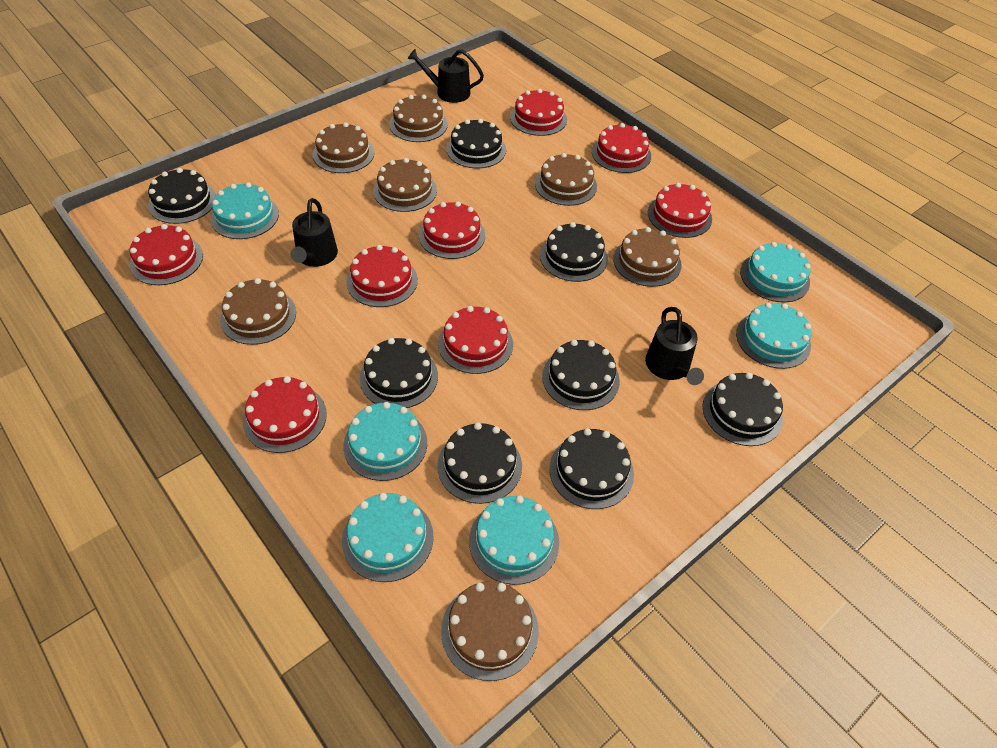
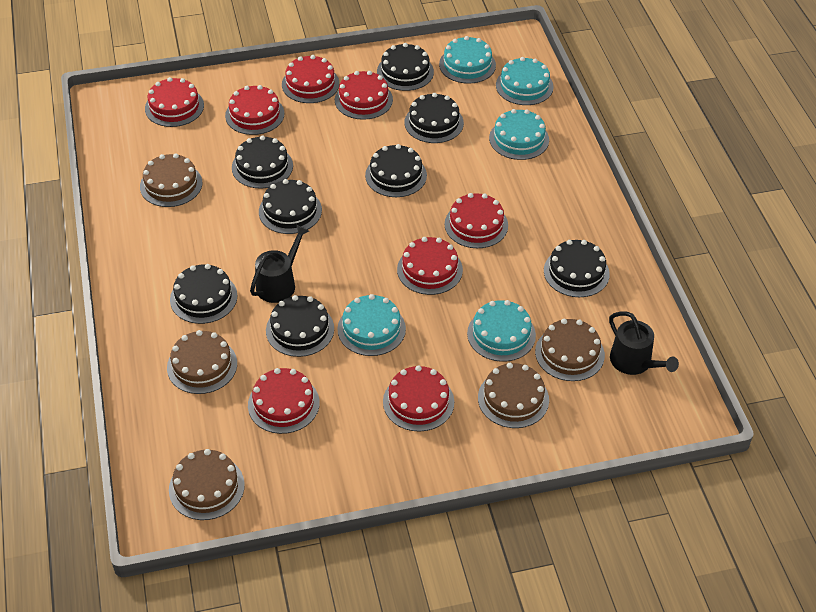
black watering can: [291,198,338,267] [408,49,484,103] [645,307,704,385] = 3 -> [250,225,309,303] [609,312,679,375] = 2
brown cake: [220,278,296,345] [313,122,374,173] [373,158,437,212] [389,95,448,142] [441,581,539,681] [535,153,597,206] [613,227,681,287] = 7 -> [140,153,202,207] [167,330,237,394] [169,449,245,520] [478,363,549,428] [535,319,605,381] = 5
turquoise cake: [211,182,279,239] [342,493,434,582] [343,402,427,481] [469,496,559,585] [736,303,812,369] [740,242,811,303] = 6 -> [337,294,406,356] [439,36,496,84] [467,300,536,362] [489,109,549,160] [496,57,554,105] = 5

